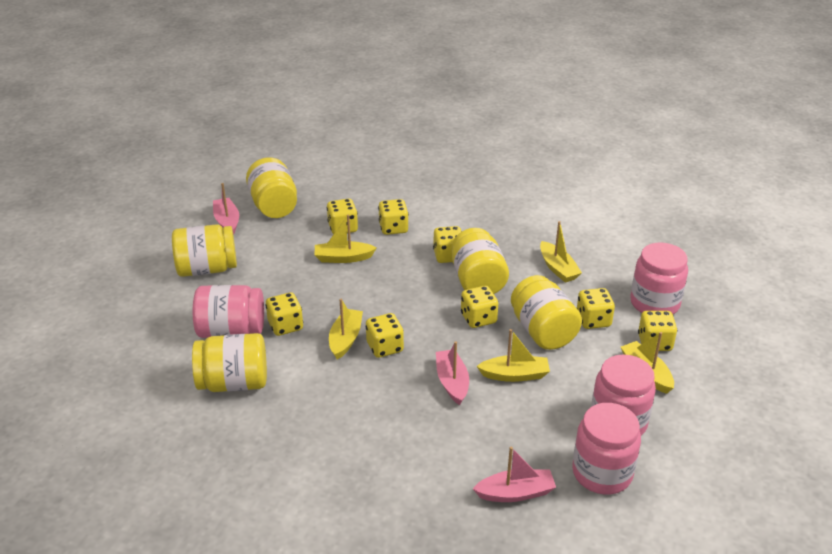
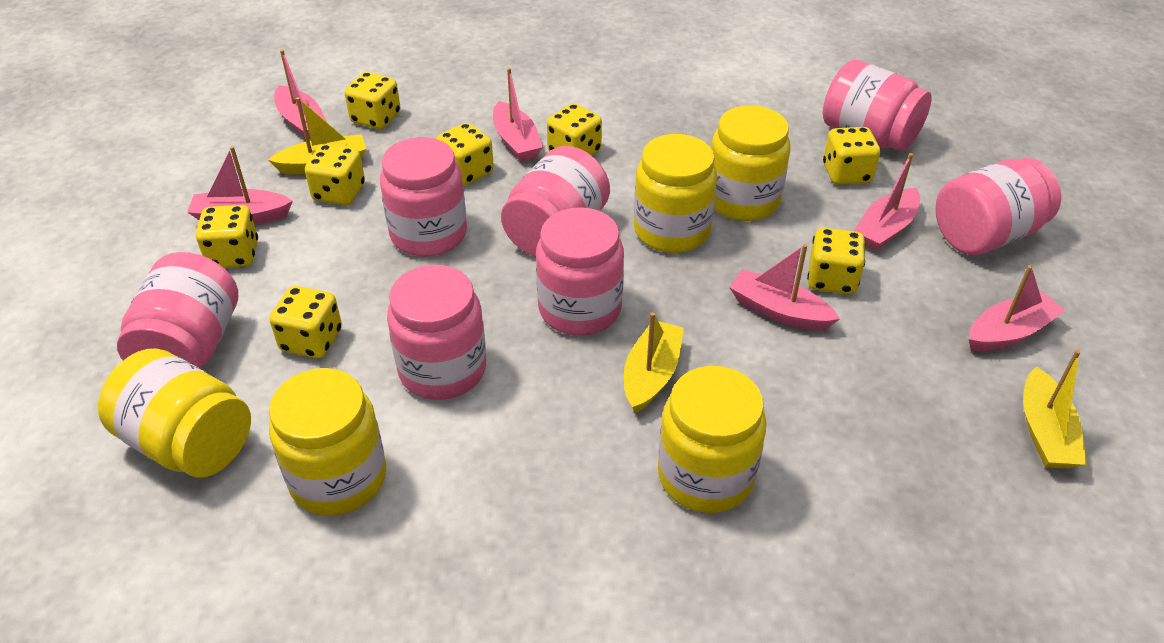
pink boat: [213,183,239,235] [436,341,469,405] [473,447,556,502] = 3 -> [187,146,293,224] [274,50,328,139] [493,68,543,162] [729,244,840,330] [854,153,920,251] [969,265,1066,351] = 6
pink jar: [193,285,264,338] [572,403,641,495] [591,354,656,436] [630,242,688,314] = 4 -> [117,252,238,368] [380,137,467,257] [387,265,486,400] [501,146,610,257] [536,207,624,335] [823,60,932,151] [935,158,1061,255] = 7
yellow boat: [315,215,377,263] [329,299,363,360] [477,329,550,382] [540,221,582,283] [621,332,674,394] = 5 -> [268,97,366,174] [624,312,684,413] [1023,350,1087,469] = 3

